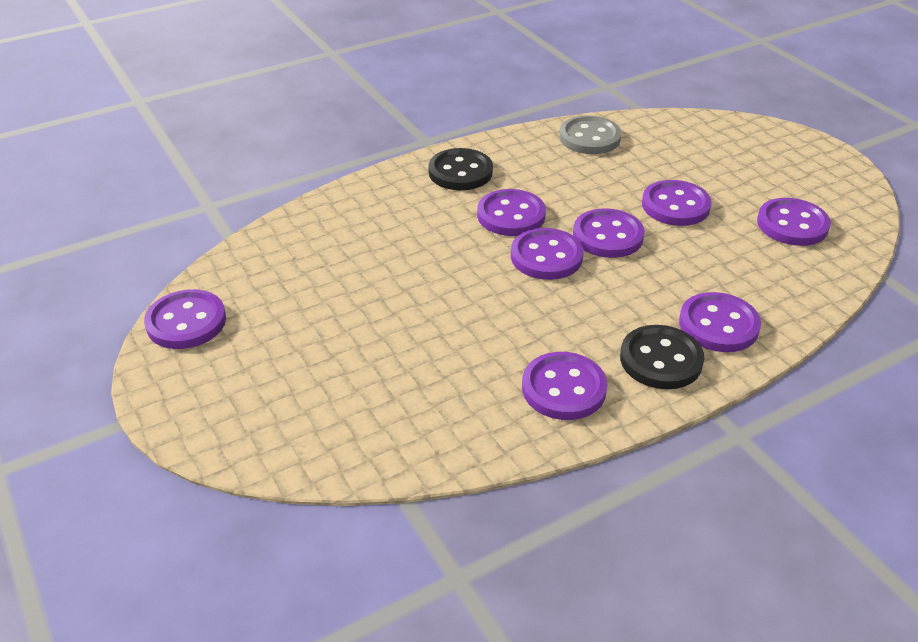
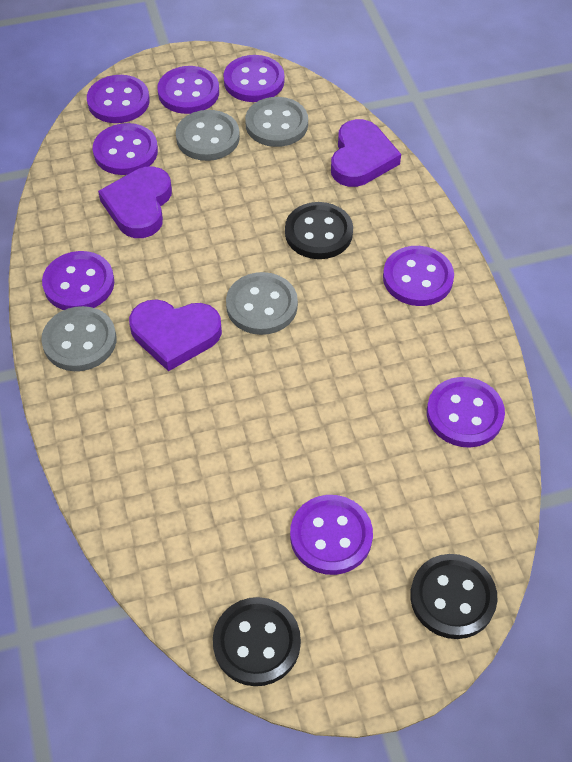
black button: [428,148,493,190] [620,325,704,389] = 2 -> [213,597,301,686] [285,202,353,259] [410,554,497,639] = 3
grey button: [559,115,621,154] = 1 -> [41,306,116,371] [176,110,240,161] [226,272,298,335] [245,97,308,147] = 4
purple heart: none = 0 -> [98,166,172,238] [129,299,222,371] [331,119,401,187] = 3

